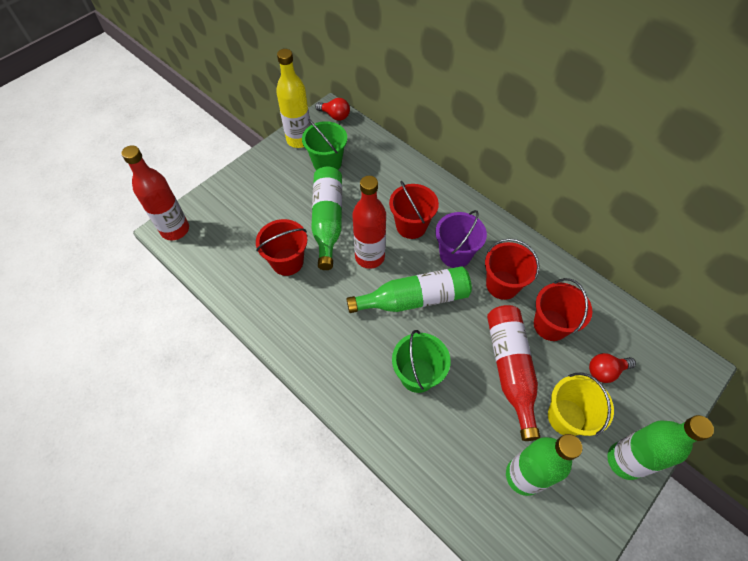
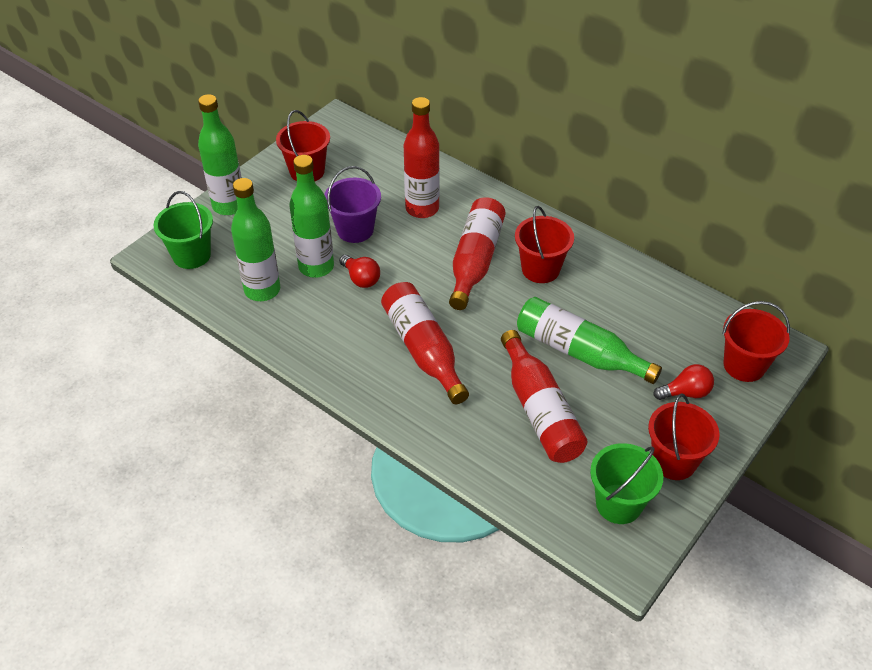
red bottle: [121,145,189,240] [353,176,386,269] [487,305,540,441] = 3 -> [381,282,469,404] [404,97,440,218] [449,197,505,310] [501,330,588,463] = 4
yellow bottle: [276,49,311,148] = 1 -> none = 0
yellow bucket: [548,372,614,436] = 1 -> none = 0

